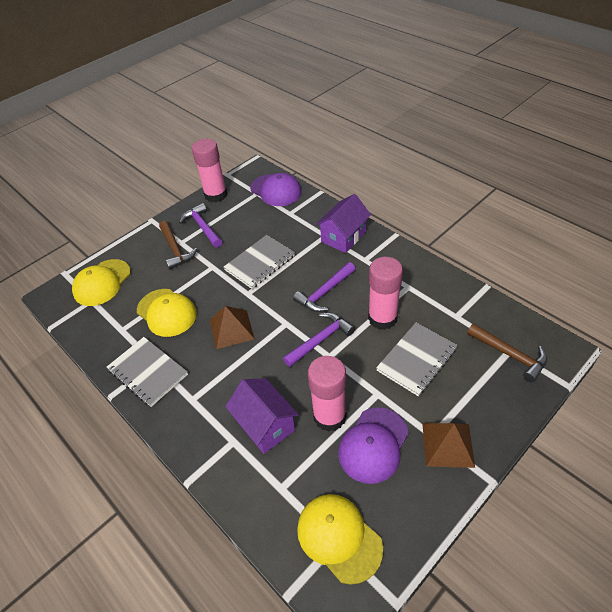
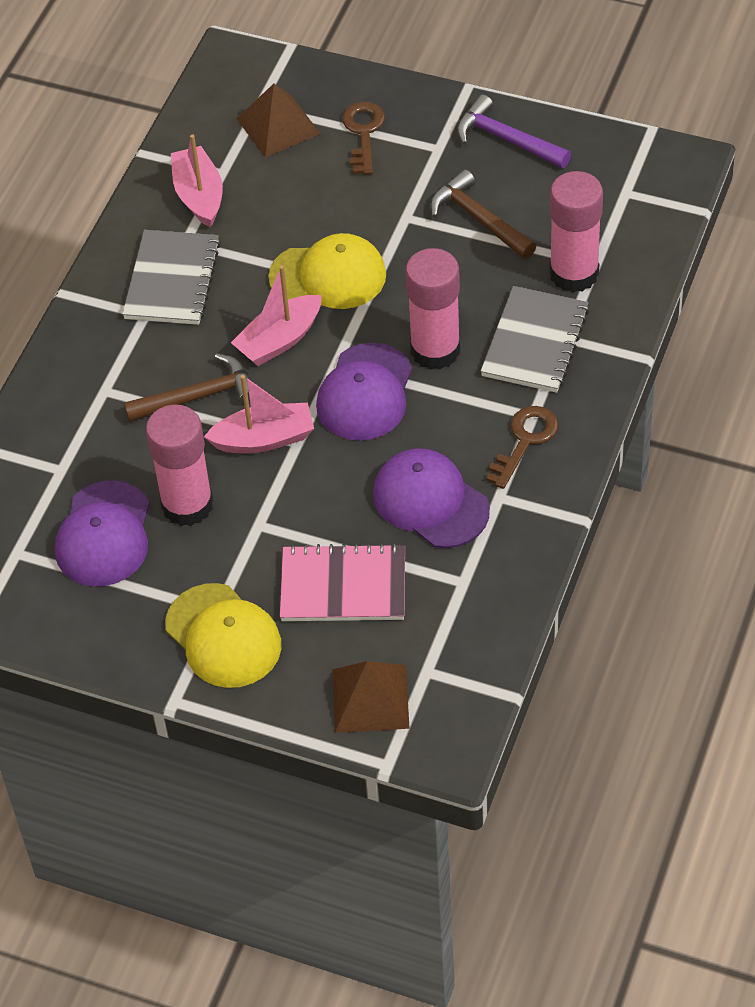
brown key: none = 0 -> [342,102,385,175] [486,406,558,489] = 2
grey notebook: [107,337,188,407] [223,235,295,289] [376,323,458,396] = 3 -> [122,230,221,325] [481,286,589,393] = 2
pink boat: none = 0 -> [171,134,223,228] [204,375,314,454] [231,265,322,366] = 3
pink notebook: none = 0 -> [280,543,405,621] = 1
purple cap: [250,173,301,206] [338,407,409,484] = 2 -> [55,480,150,586] [316,343,412,441] [373,448,490,548] = 3
purple hammer: [179,203,222,248] [283,313,355,367] [293,262,355,312] = 3 -> [457,94,571,168] = 1
purple house: [225,378,299,454] [316,194,371,253] = 2 -> none = 0
yellow cap: [72,259,131,306] [137,289,197,337] [297,494,383,585] = 3 -> [165,583,281,688] [268,233,386,309] = 2

